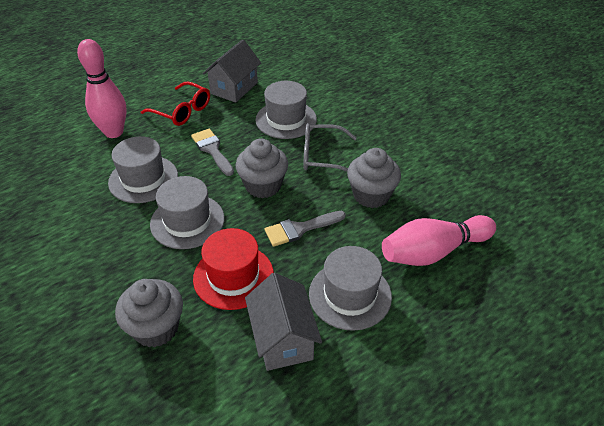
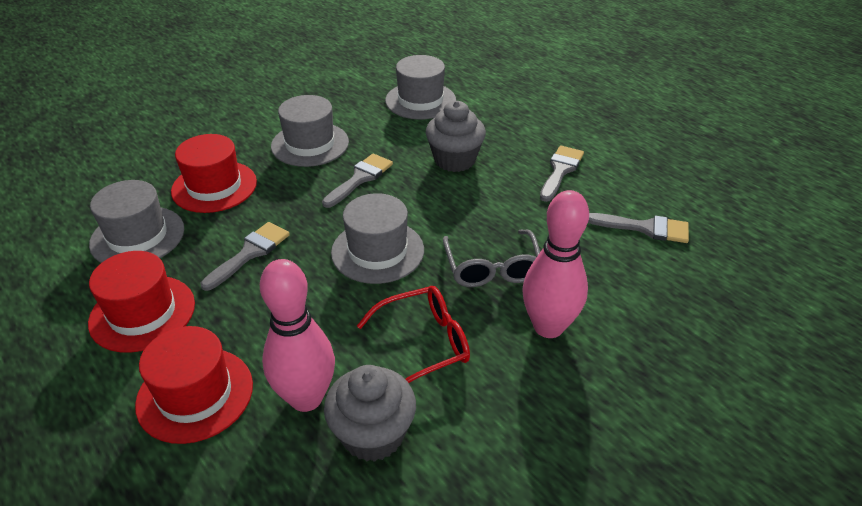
grey brush: [191,129,234,176] [265,211,346,247] = 2 -> [201,222,290,291] [322,154,393,208] [540,145,584,202] [588,213,689,243] = 4
grey cupcake: [115,279,183,348] [236,138,288,198] [347,148,401,208] = 3 -> [324,365,416,462] [426,101,486,172] = 2
grey house: [203,40,261,103] [245,273,322,371] = 2 -> none = 0
red hat: [193,228,274,310] = 1 -> [88,251,195,353] [135,326,253,444] [171,134,257,213] = 3

